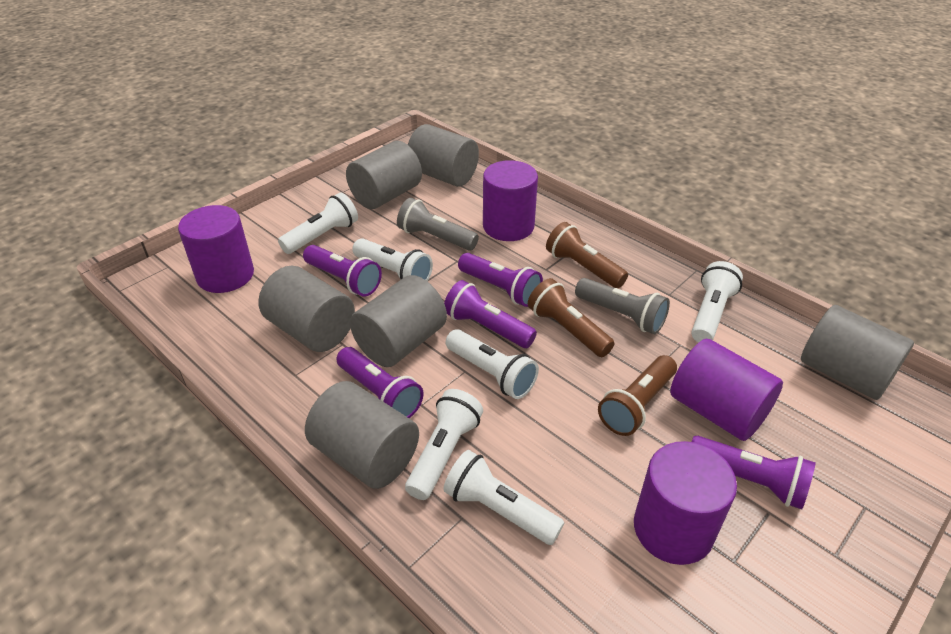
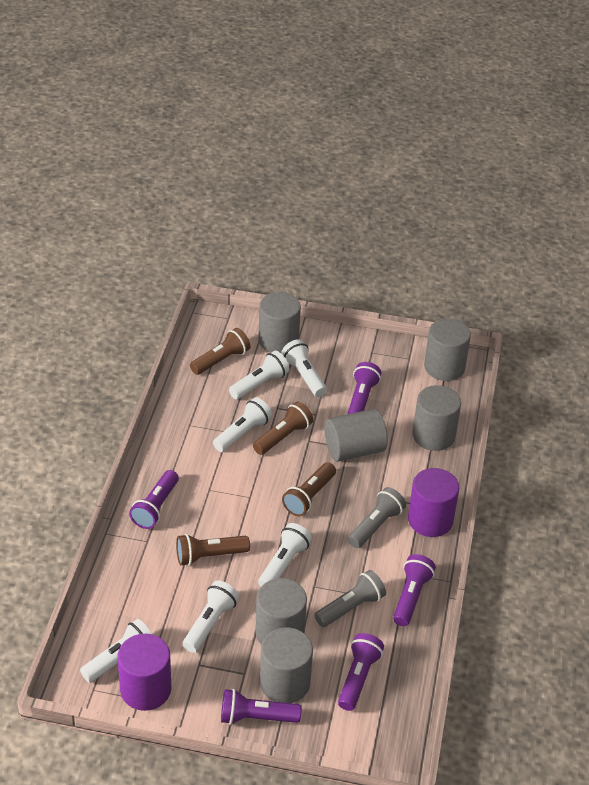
brown flashlight: [528,278,615,357] [546,222,628,288] [598,355,677,436] = 3 -> [176,534,250,566] [190,328,250,375] [253,402,313,455] [282,462,336,516] = 4
purple cylinder: [178,205,254,293] [483,160,538,241] [634,441,737,565] [670,339,783,441] = 4 -> [117,634,172,711] [408,468,459,537] = 2

